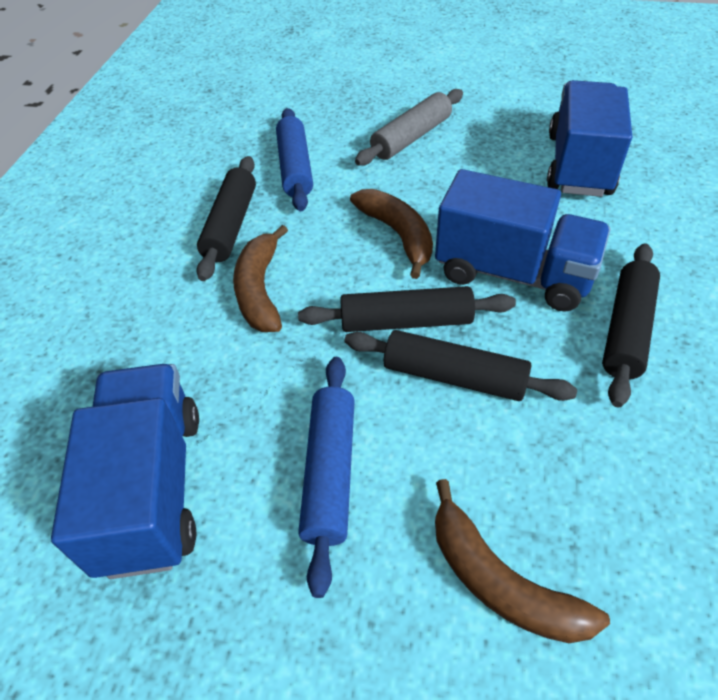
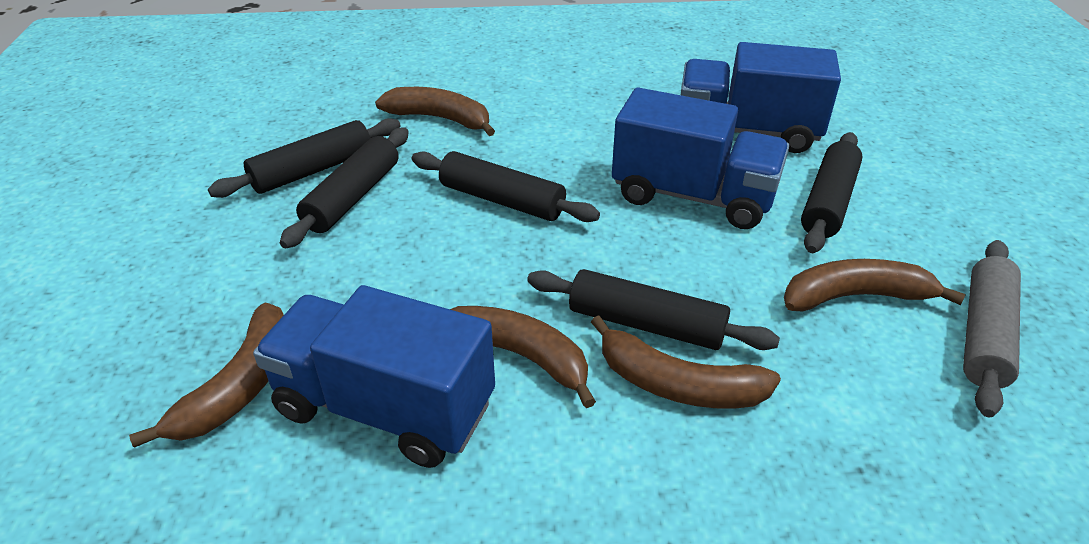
black rolling pin: [196,156,256,281] [298,286,516,332] [344,330,577,401] [602,243,660,407] = 4 -> [208,118,401,198] [280,127,409,248] [412,151,600,222] [527,269,780,350] [801,132,862,253] = 5
blue rolling pin: [276,108,313,211] [298,357,355,598] = 2 -> none = 0
brown banana: [233,225,288,332] [350,189,433,279] [435,479,610,643] = 3 -> [129,302,284,448] [375,87,495,136] [450,306,596,408] [591,316,781,408] [784,259,966,311] = 5

